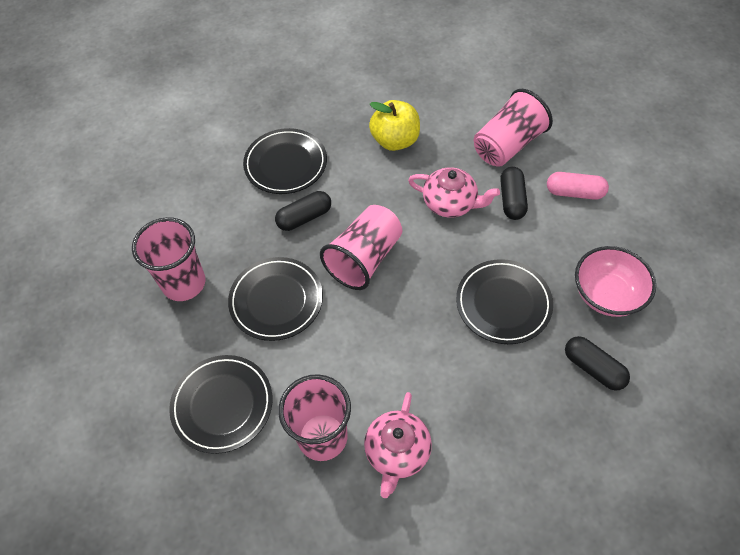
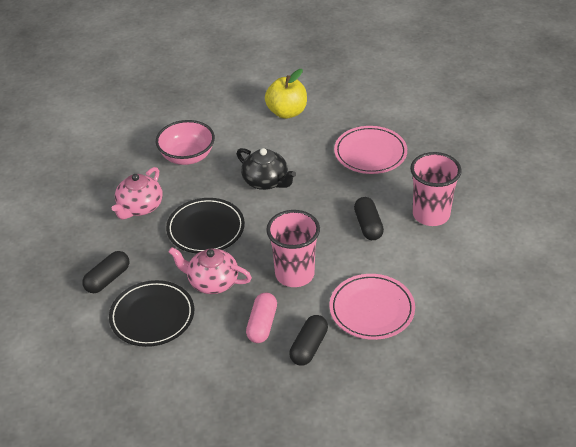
black plate: [169,355,273,454] [228,257,323,341] [243,128,327,194] [456,259,553,344] = 4 -> [109,280,194,347] [166,198,245,254] = 2
black teapot: none = 0 -> [237,148,296,190] = 1
pink cup: [132,217,205,301] [278,374,351,461] [320,205,402,290] [474,89,553,167] = 4 -> [266,210,320,287] [410,152,462,226] = 2
pink plate: none = 0 -> [330,274,415,340] [334,126,407,174] = 2

